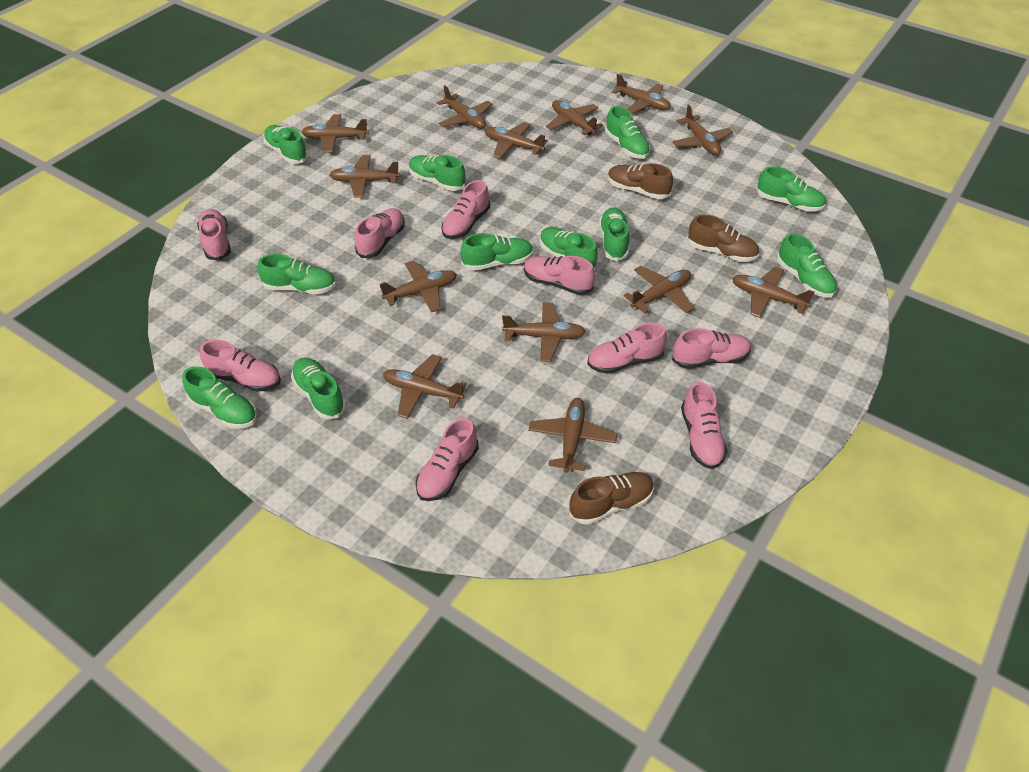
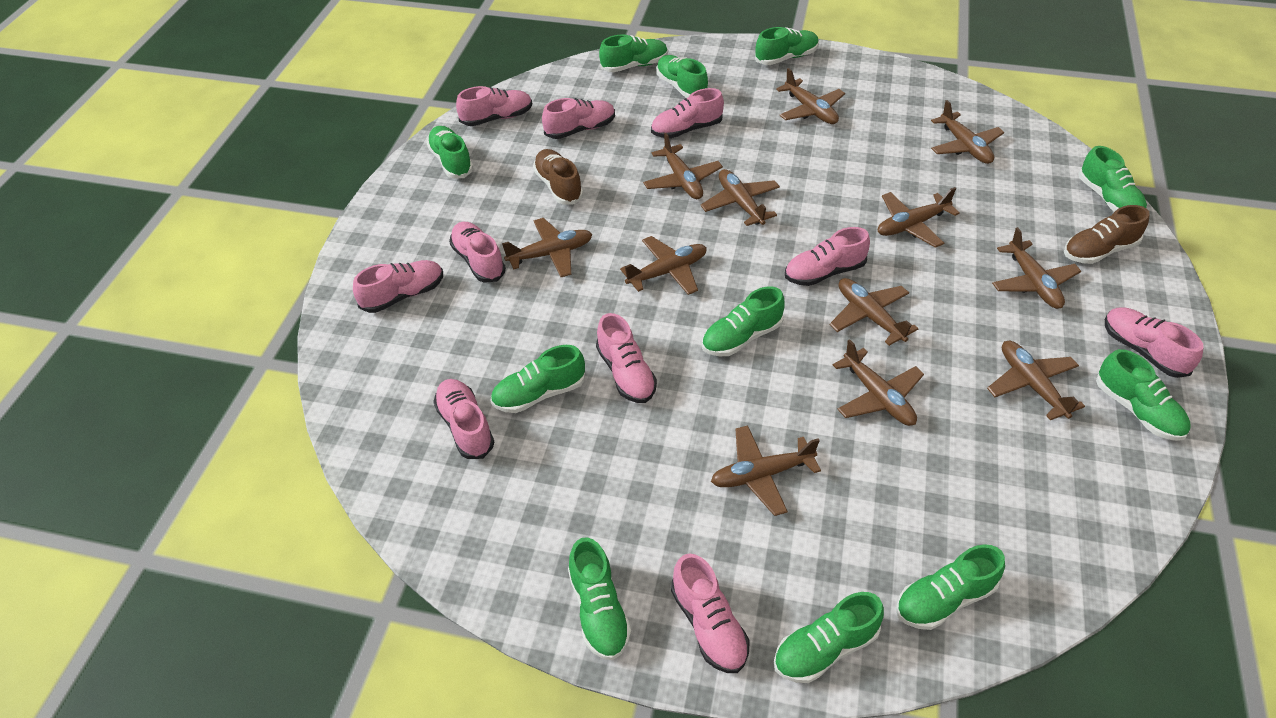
brown plane: [302,114,369,152] [330,155,400,198] [380,261,457,313] [383,354,467,419] [437,85,493,129] [485,122,548,159] [502,302,586,362] [528,398,617,473] [546,100,603,135] [612,74,671,114] [624,266,694,313] [673,104,733,155] [732,267,815,318] = 13 -> [502,218,592,277] [620,236,707,295] [643,133,723,199] [701,169,780,226] [711,425,821,516] [776,68,845,124] [830,278,919,346] [833,339,924,426] [878,187,960,248] [931,100,1004,164] [987,341,1085,420] [992,227,1081,309] = 12
brown shoe: [569,472,654,525] [608,163,673,199] [687,215,759,262] = 3 -> [533,149,583,205] [1064,205,1150,264] = 2
pink shoe: [197,209,231,260] [200,340,281,392] [355,208,405,258] [416,418,479,501] [441,180,490,239] [524,256,595,295] [587,323,667,374] [672,328,751,369] [681,382,727,469] = 9 -> [353,260,443,313] [433,379,494,459] [449,221,506,283] [456,86,532,126] [542,98,615,139] [596,313,657,403] [651,88,724,138] [671,553,750,673] [785,227,870,286] [1105,307,1204,378] = 10

